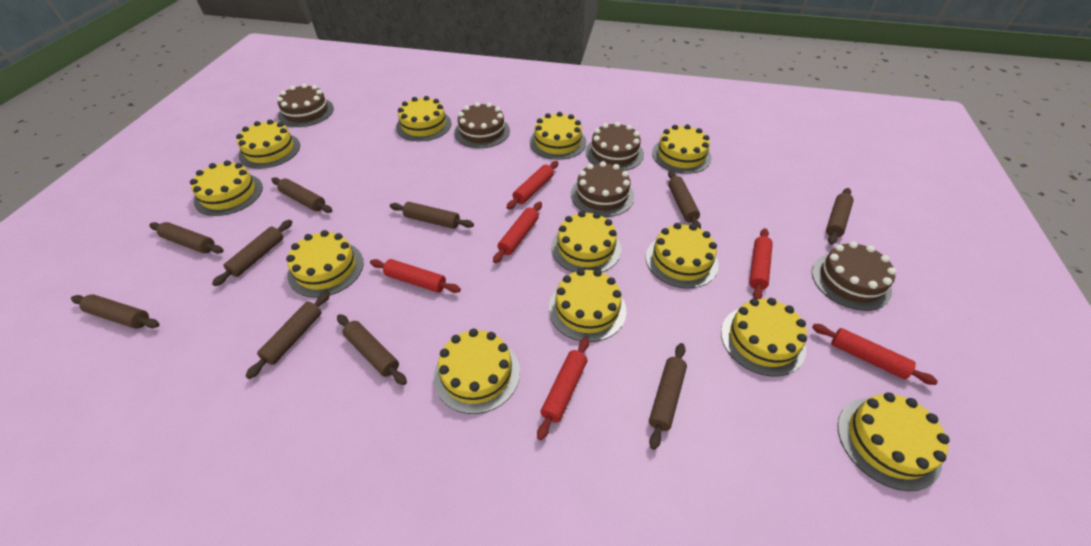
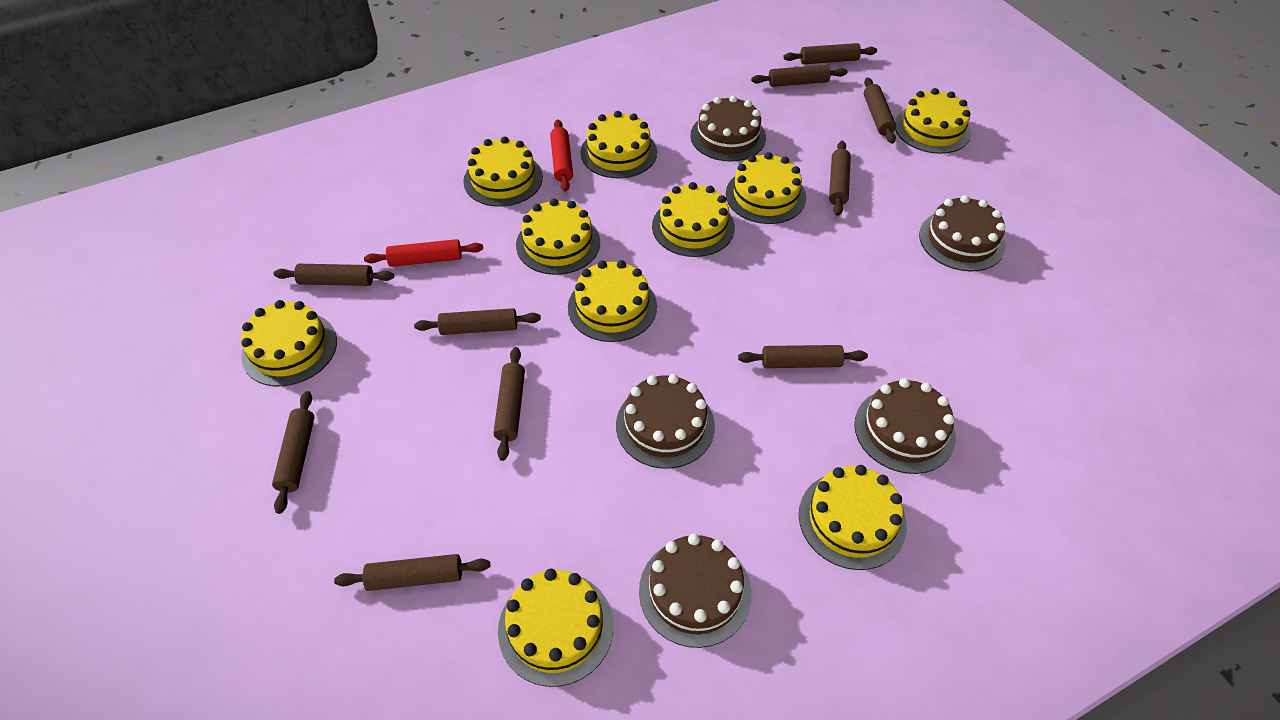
red rolling pin: [370,259,461,293] [493,202,542,263] [506,161,558,209] [537,337,589,440] [749,228,773,299] [812,324,938,385] = 6 -> [364,239,483,267] [550,119,573,192] = 2
yellow cake: [190,160,263,216] [236,120,300,169] [286,230,364,298] [396,96,451,141] [434,329,520,414] [530,112,586,160] [548,269,626,342] [551,211,621,272] [646,223,719,288] [652,124,711,174] [721,298,807,376] [837,393,950,491] = 12 -> [241,300,337,386] [463,136,543,207] [498,569,614,687] [516,198,600,275] [568,260,657,342] [580,111,657,179] [652,182,735,257] [726,152,806,224] [799,465,907,570] [895,88,971,154] = 10

